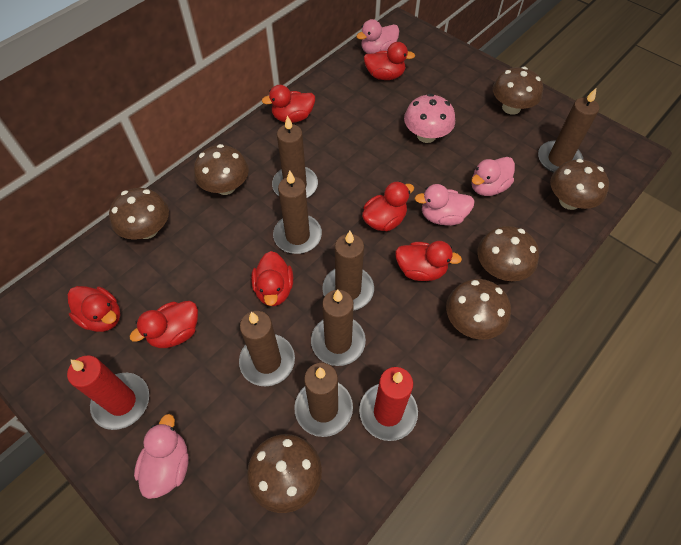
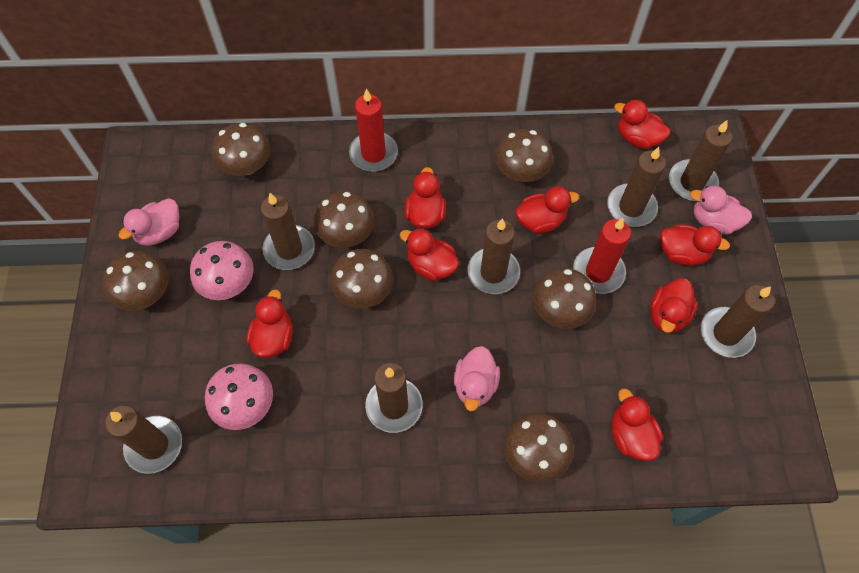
pink duck: [134,414,189,499] [356,19,399,54] [414,184,475,226] [471,157,515,196] = 4 -> [118,198,180,246] [454,346,500,411] [690,186,752,235] = 3
pink mushroom: [404,94,455,143] = 1 -> [190,241,253,300] [205,364,273,430] = 2
red duck: [68,286,120,332] [130,301,198,348] [251,251,293,306] [262,85,315,123] [362,181,414,231] [364,42,415,80] [395,241,462,281] = 7 -> [247,289,293,358] [400,228,459,281] [405,167,446,229] [515,186,579,234] [612,388,663,461] [614,100,670,149] [651,278,698,333] [660,224,730,266] = 8

